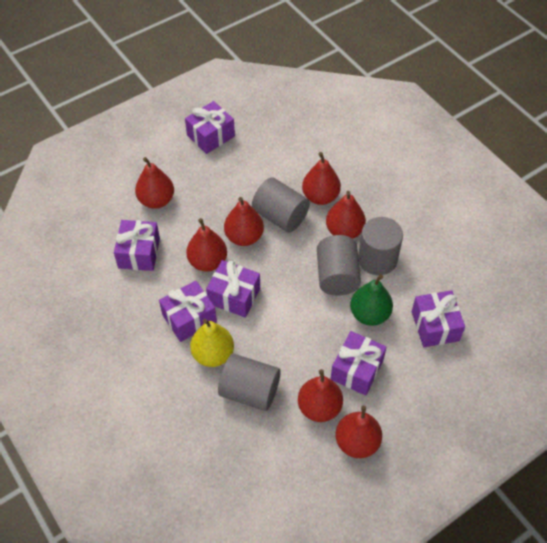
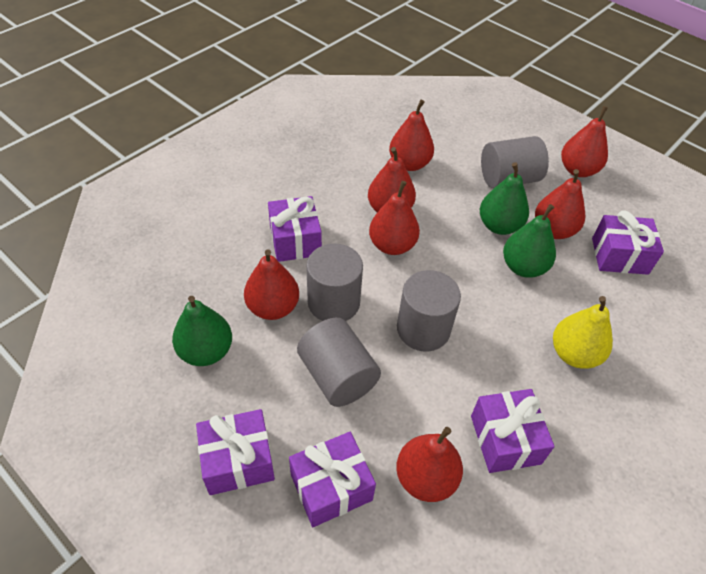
green pear: [350,274,393,326] = 1 -> [172,296,232,366] [480,162,529,235] [503,204,556,278] = 3
purple gift: [114,220,160,271] [159,281,217,342] [185,101,235,154] [206,260,260,318] [331,331,387,395] [412,290,465,347] = 6 -> [196,409,275,495] [268,196,322,262] [289,432,376,527] [471,389,555,473] [592,210,664,275] = 5

